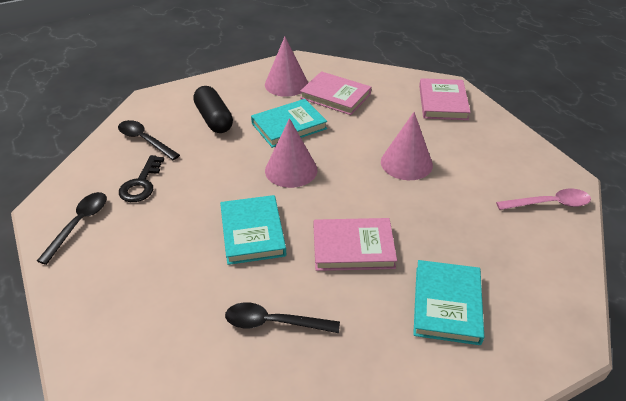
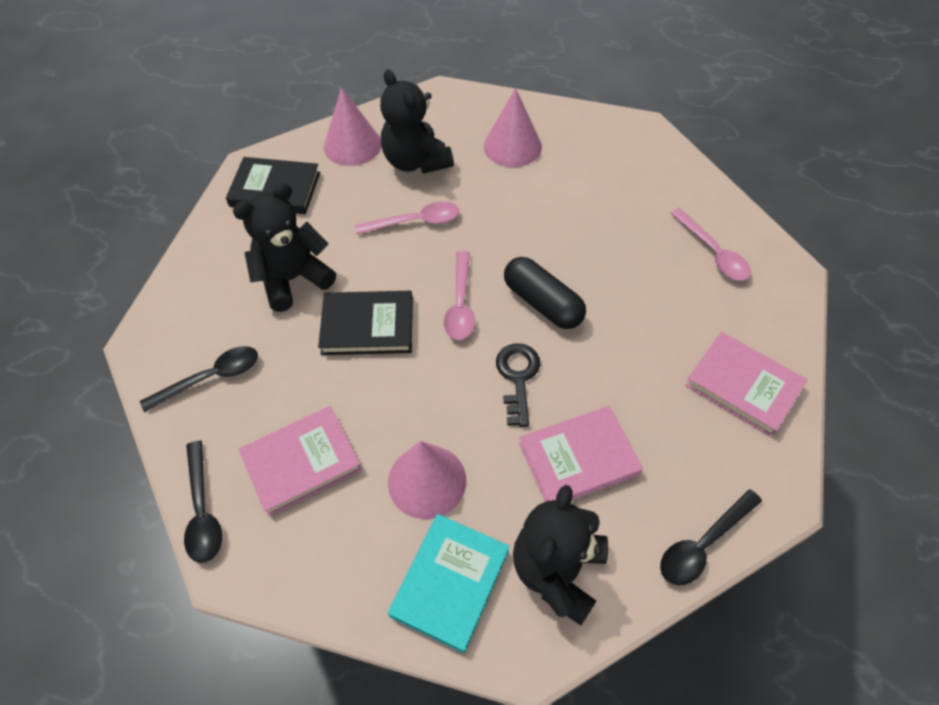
black book: none = 0 -> [226,157,320,214] [318,291,413,355] = 2
black teddy bear: none = 0 -> [233,183,336,312] [380,69,454,174] [513,485,608,625] = 3
pink spoon: [496,189,591,210] = 1 -> [355,201,459,234] [444,251,475,340] [670,208,751,281] = 3
turquoise book: [220,195,286,265] [251,99,327,148] [413,260,484,345] = 3 -> [388,514,509,654] = 1

